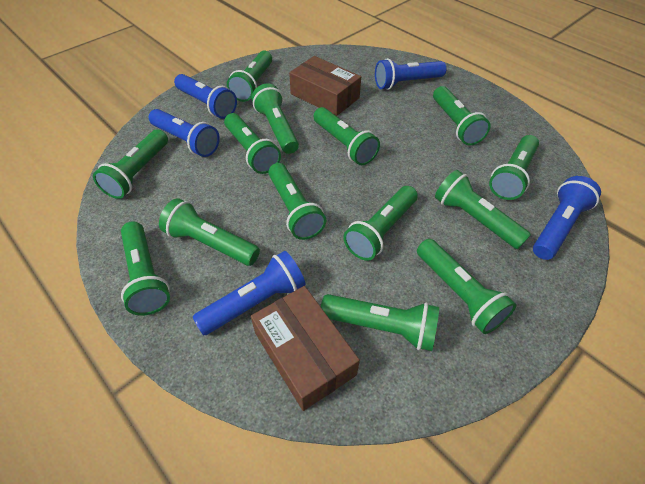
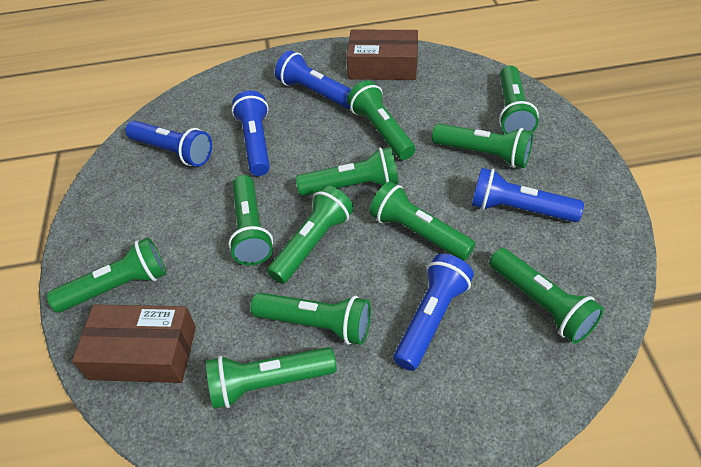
green flashlight: [93,129,168,199] [121,221,170,316] [159,198,260,266] [224,113,281,174] [227,50,272,102] [252,83,299,154] [268,163,326,240] [314,107,380,165] [321,294,439,351] [343,186,418,261] [417,239,516,334] [433,86,491,146] [435,170,531,249] [489,135,539,200] = 14 -> [47,237,166,312] [206,347,337,409] [228,175,273,265] [251,292,371,345] [267,185,354,284] [296,147,398,196] [347,80,416,160] [370,181,476,261] [432,124,533,168] [489,248,604,344] [499,65,539,134] = 11

